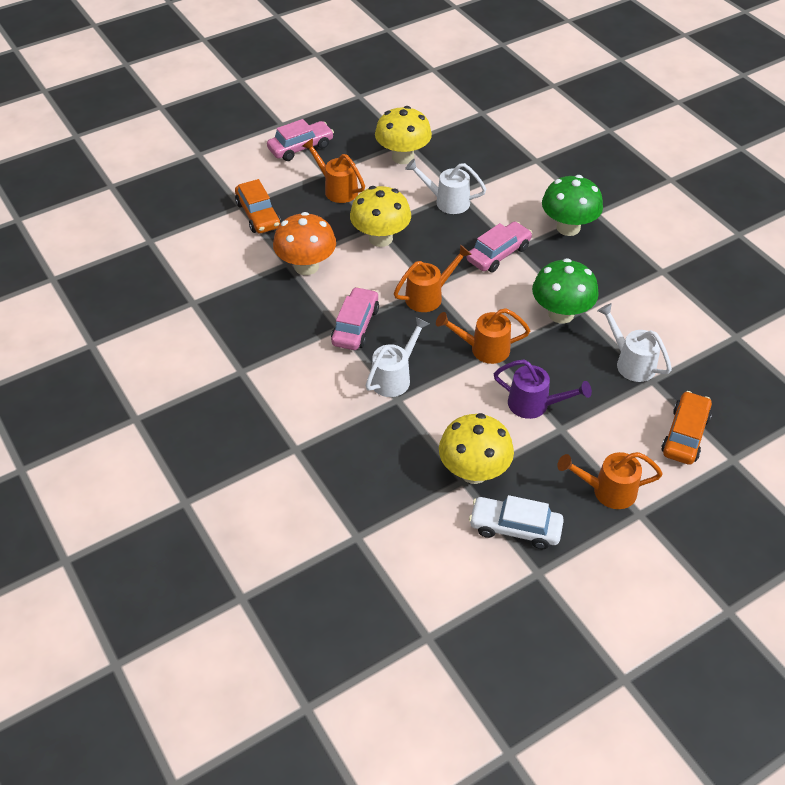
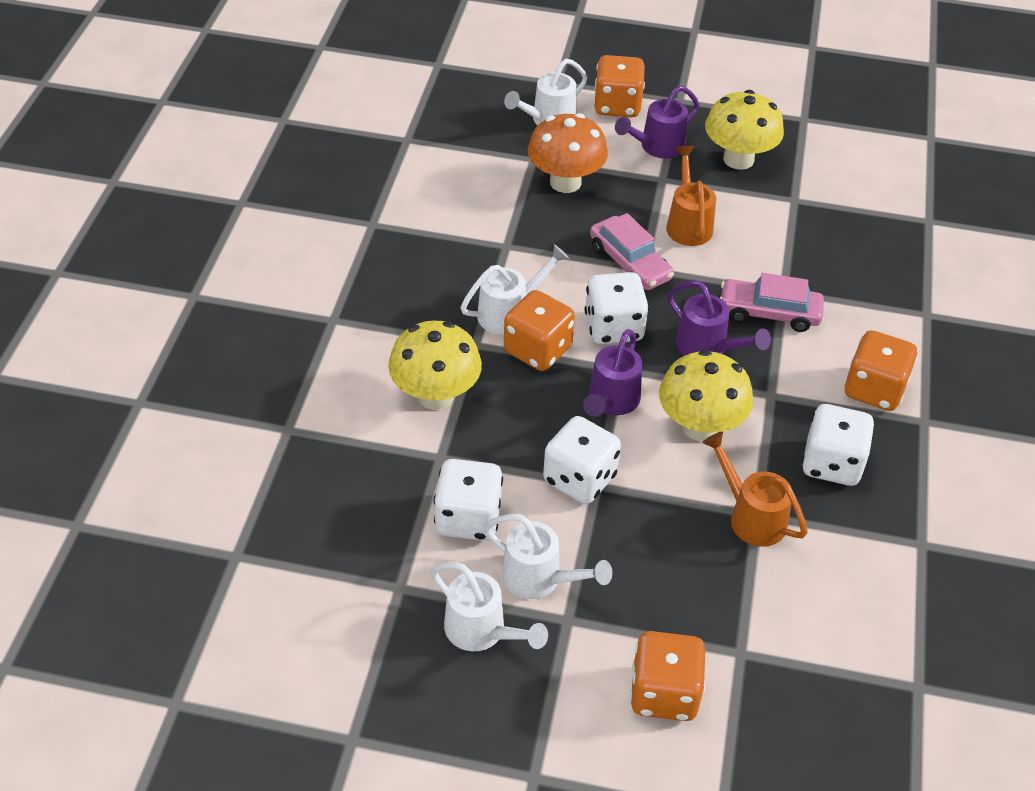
green mushroom: [532,258,599,324] [542,175,603,236] = 2 -> none = 0
orange car: [235,179,281,234] [661,391,712,465] = 2 -> none = 0
orange dice: none = 0 -> [504,290,575,371] [594,55,645,117] [630,631,705,721] [844,330,918,411] = 4
orange watering can: [302,138,365,203] [394,245,472,312] [436,308,530,364] [557,452,663,509] = 4 -> [666,146,716,246] [702,432,808,547] = 2
pink car: [267,119,334,161] [331,287,379,350] [467,222,532,272] = 3 -> [590,213,674,290] [720,273,824,332] = 2
purple watering can: [494,360,592,419] = 1 -> [583,329,642,417] [615,85,699,159] [667,281,771,356] = 3
white car: [469,495,564,549] = 1 -> none = 0
white dice: none = 0 -> [434,459,503,541] [543,416,621,504] [585,272,649,344] [802,404,875,486] = 4
white watering can: [366,317,429,397] [405,159,486,214] [598,303,672,382] = 3 -> [431,562,548,651] [461,244,569,334] [484,514,613,599] [504,59,587,125] = 4

